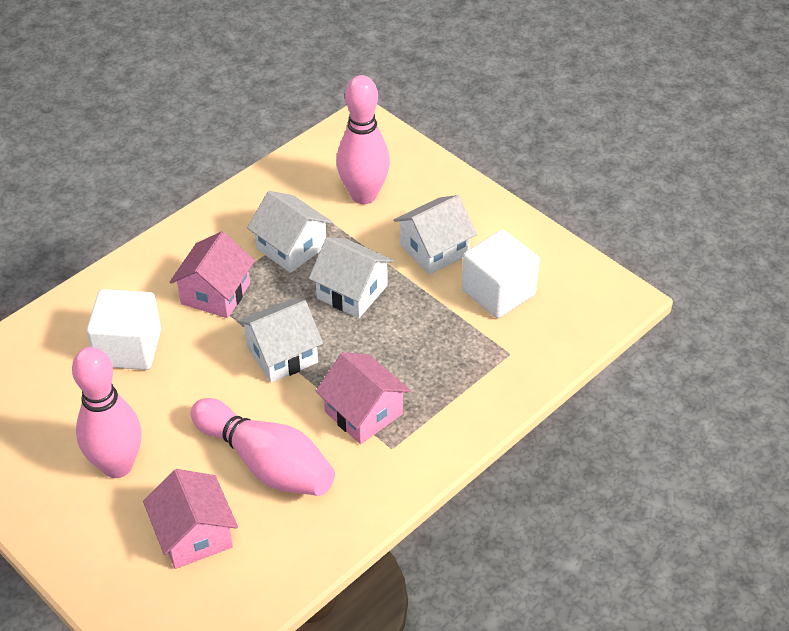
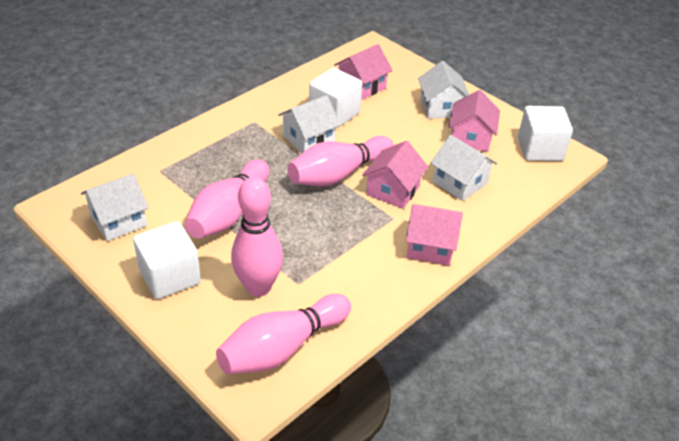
pink bowling pin: [72,347,142,478] [191,398,335,496] [337,75,390,204] = 3 -> [185,159,269,239] [216,294,351,374] [231,177,283,297] [287,136,394,186] = 4
pink house: [143,469,238,569] [170,231,255,318] [316,352,411,444] = 3 -> [334,44,393,100] [362,141,428,209] [406,204,463,266] [449,90,500,152] = 4
white cube: [87,289,161,370] [462,229,540,318] = 2 -> [133,221,201,299] [309,68,363,128] [518,106,573,161] = 3

